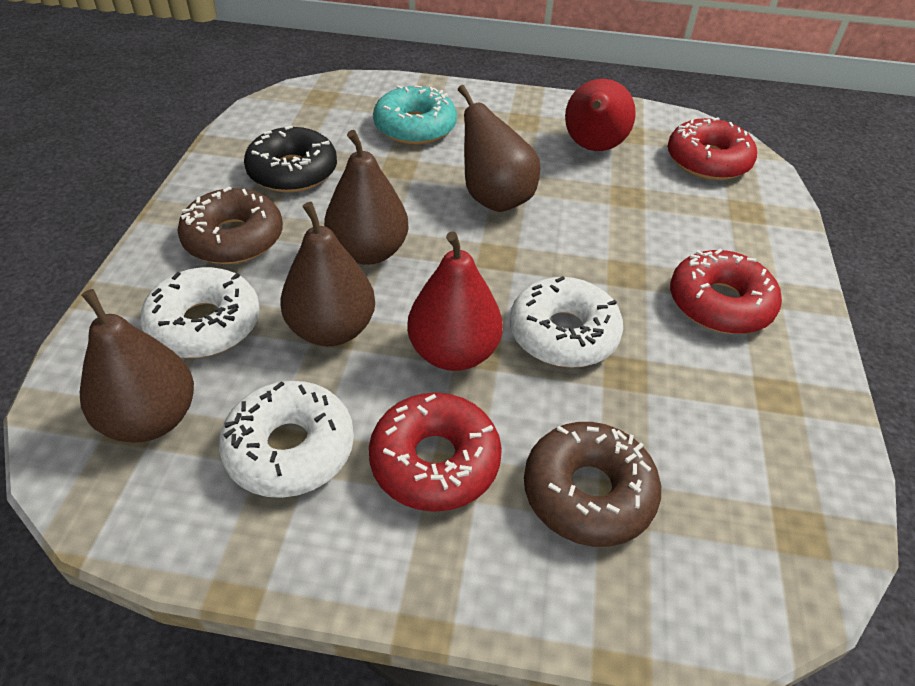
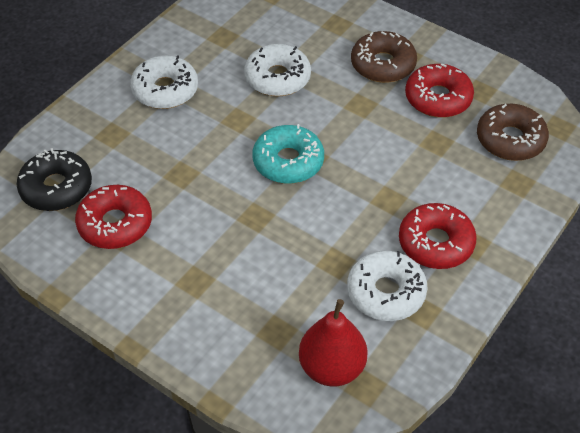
brown pear: [80,289,194,443] [280,202,375,346] [324,130,409,265] [458,85,540,212] = 4 -> none = 0
red pear: [407,231,503,371] [565,79,636,151] = 2 -> [299,299,368,386] = 1

